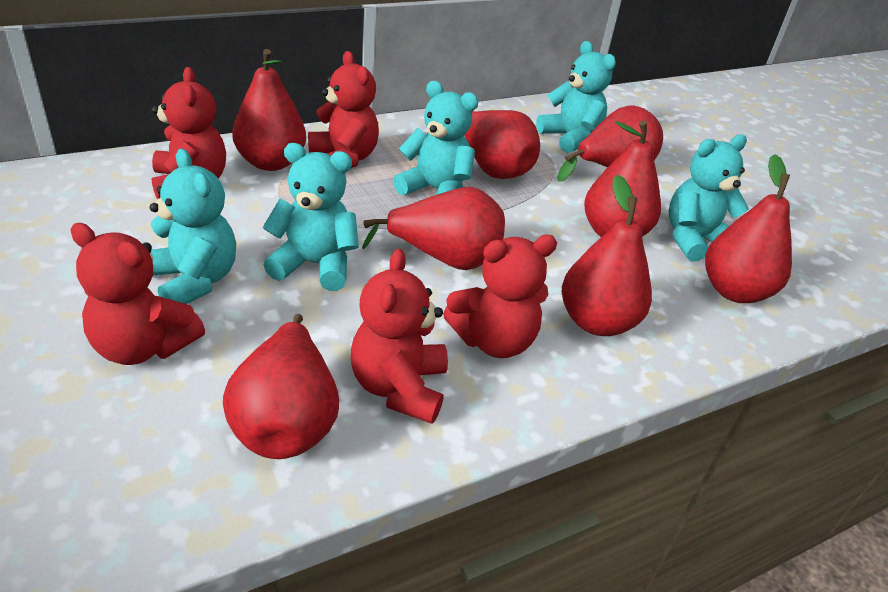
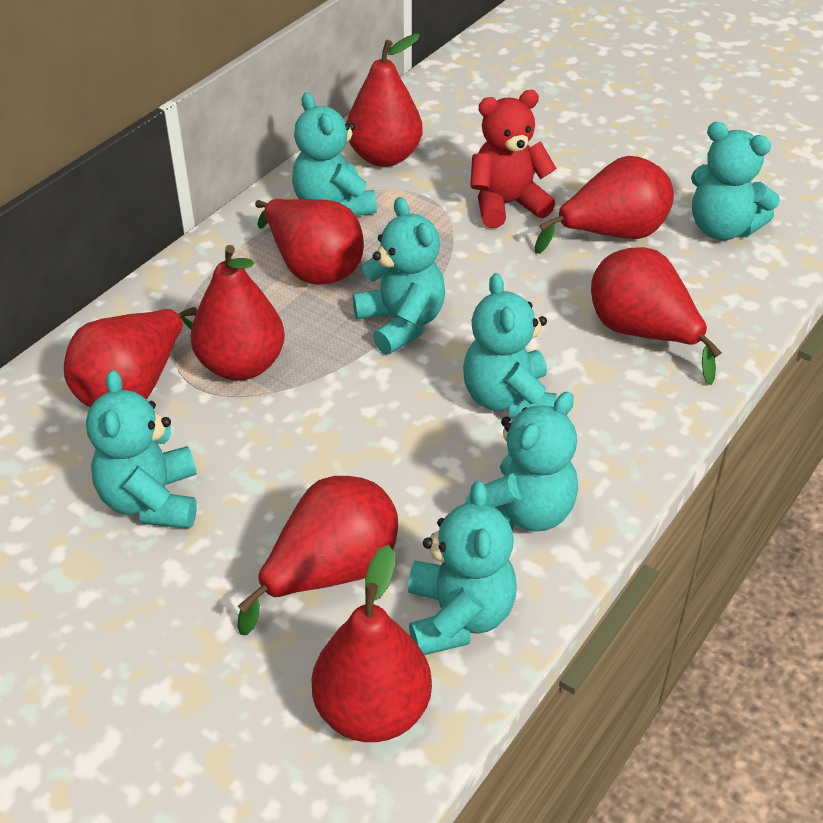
red teddy bear: [70,223,205,365] [151,67,226,200] [308,51,379,168] [351,249,448,424] [443,235,557,358] = 5 -> [470,90,557,228] = 1
turquoise teddy bear: [150,149,236,304] [262,143,359,291] [393,81,478,195] [536,41,616,153] [669,134,749,262] = 5 -> [86,370,197,529] [292,92,377,216] [353,197,445,354] [408,481,517,655] [463,273,557,419] [465,392,578,532] [691,122,780,240] = 7

